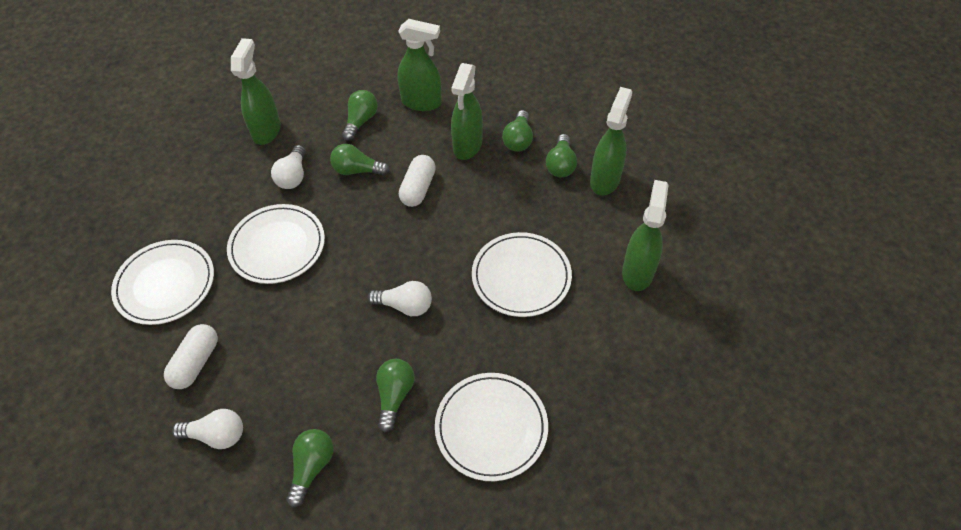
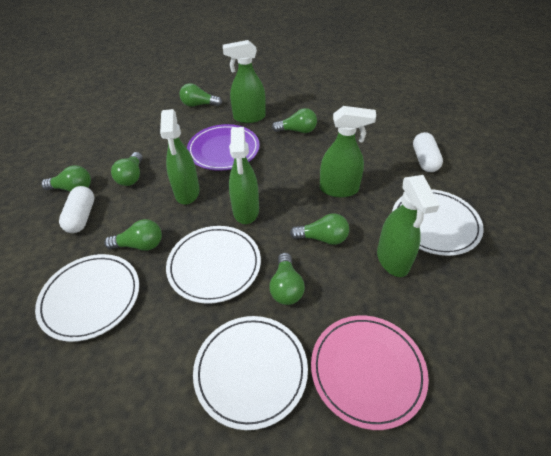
green light bulb: [286,429,334,508] [330,144,390,176] [342,90,378,141] [376,359,415,432] [502,110,533,152] [546,134,577,177] = 6 -> [41,165,91,192] [104,219,162,251] [111,152,142,186] [179,83,222,107] [269,253,305,305] [272,108,317,133] [290,213,349,245] = 7
pink plate: none = 0 -> [311,316,429,430] = 1
purple plate: none = 0 -> [187,124,260,171] = 1
white light bulb: [172,409,243,449] [271,145,306,189] [367,281,432,316] = 3 -> none = 0

